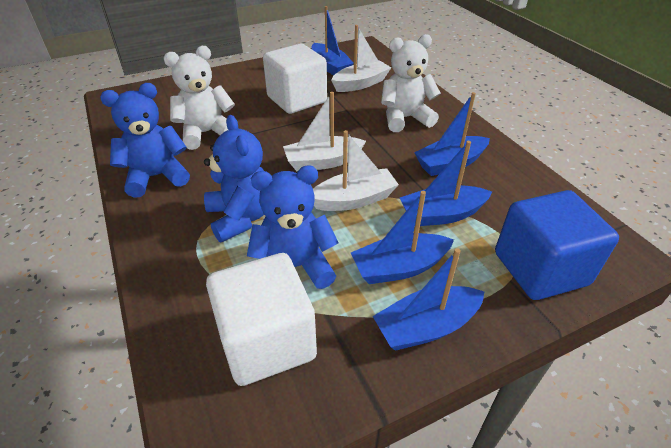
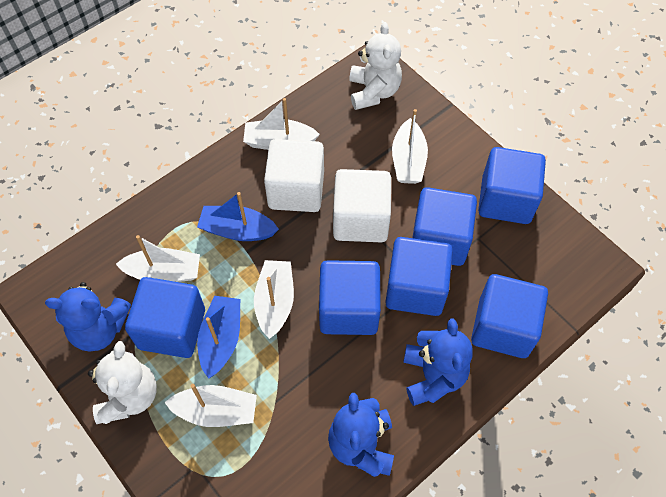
blue boat: [311,6,354,75] [351,191,454,284] [373,248,484,351] [400,141,492,226] [414,92,490,176] = 5 -> [197,192,279,241] [197,296,240,379] = 2
blue cube: [495,190,619,300] = 1 -> [125,277,205,358] [319,260,381,335] [385,237,453,316] [412,187,477,266] [471,274,548,358] [478,147,546,224] = 6
white boat: [283,92,366,171] [313,130,399,211] [331,25,391,92] = 3 -> [116,235,200,282] [164,384,257,427] [243,98,320,150] [254,260,294,339] [392,109,428,184] = 5

